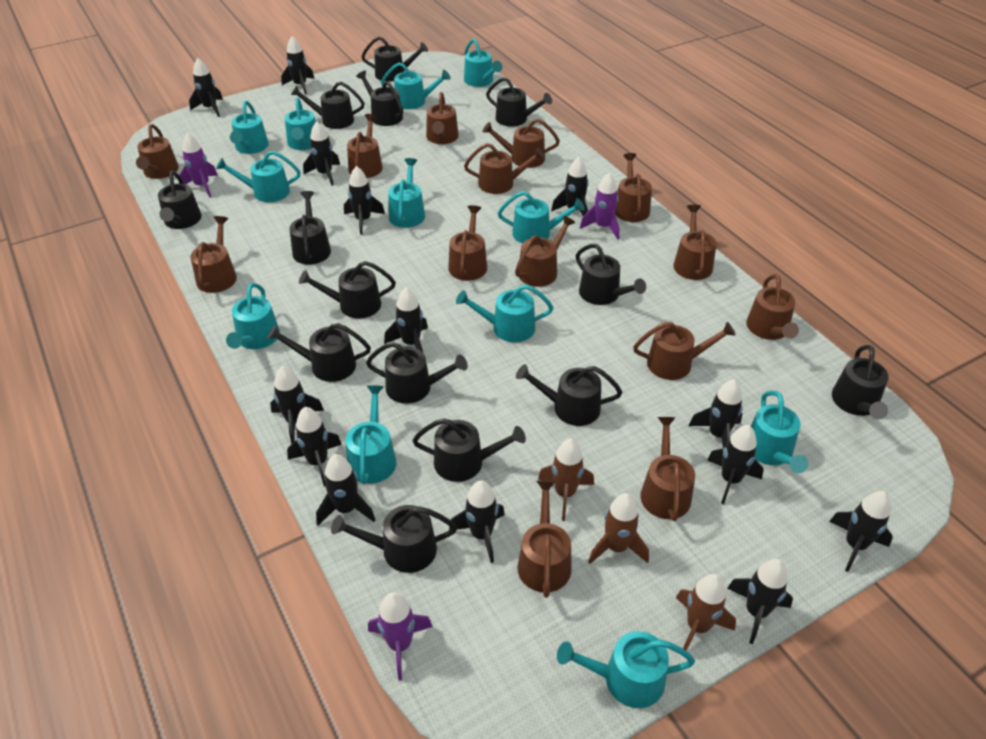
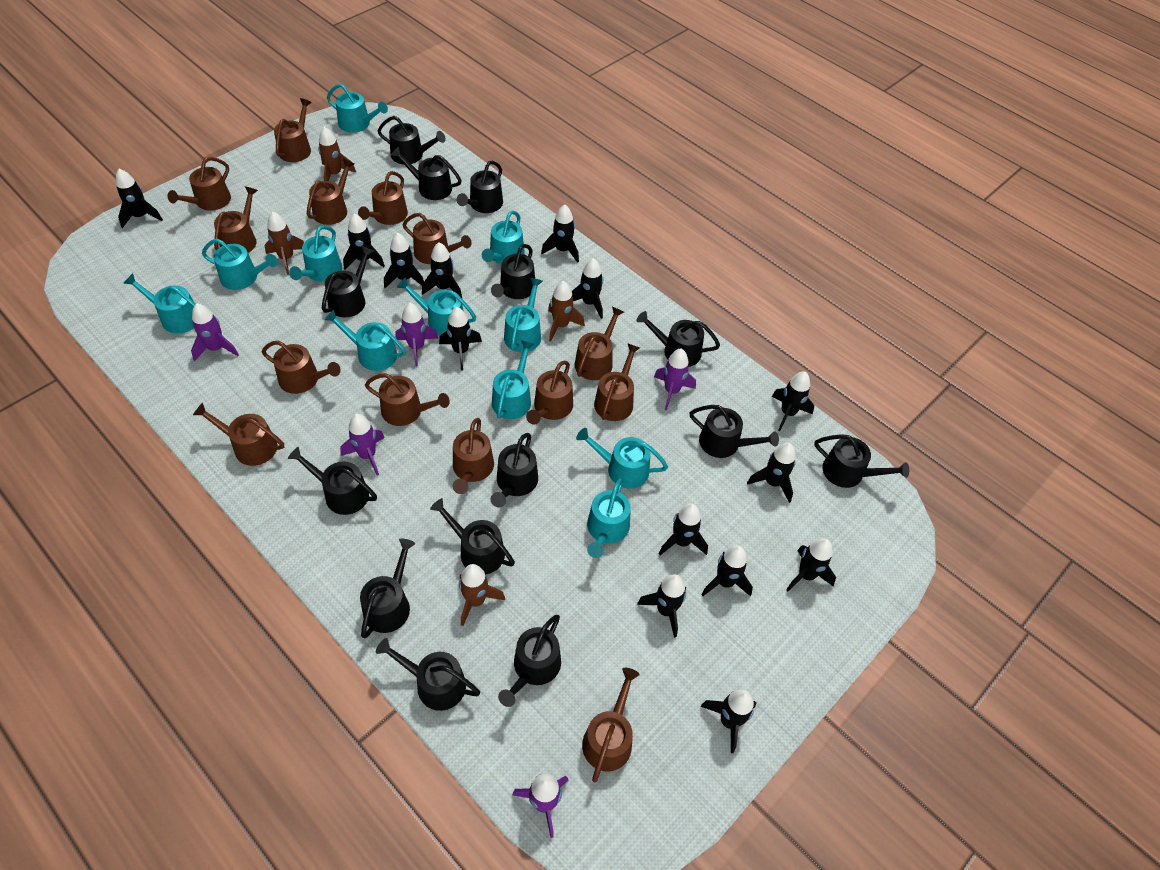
brown rocket: [538,439,594,521] [588,493,649,564] [676,574,736,651] = 3 -> [265,212,304,275] [318,127,356,181] [459,564,505,626] [548,281,585,342] = 4
purple rocket: [179,133,218,198] [368,592,433,681] [580,173,619,240] = 3 -> [191,303,239,361] [340,414,385,476] [395,303,438,366] [512,774,569,838] [654,349,696,410] = 5
turquoise watering can: [216,151,301,202] [226,283,280,349] [230,101,269,154] [285,97,316,150] [346,386,396,484] [381,63,450,109] [388,158,425,228] [456,285,553,342] [464,39,502,87] [498,191,585,243] [557,631,695,708] [751,391,808,473] = 12 -> [123,273,196,333] [202,239,278,290] [289,225,342,282] [325,310,406,371] [327,84,388,133] [397,277,476,336] [482,210,525,264] [492,340,534,419] [504,278,543,352] [576,428,668,489] [587,478,631,558] = 11

